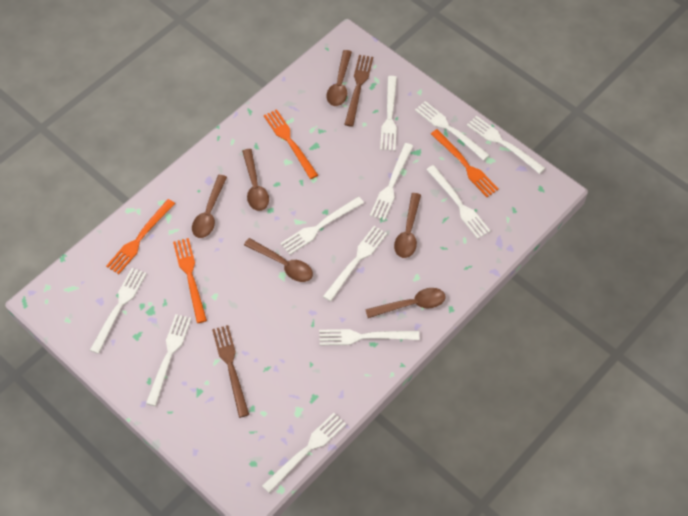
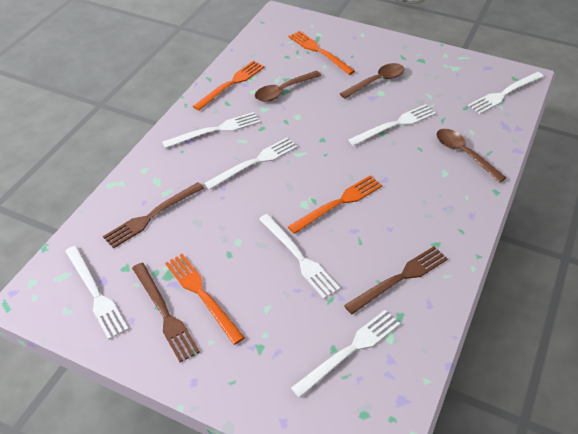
brown fork: [212,325,249,418] [344,55,373,127] = 2 -> [103,182,204,249] [132,263,200,362] [344,246,448,314] = 3
brown spoon: [192,175,227,238] [242,149,269,211] [244,238,313,282] [326,50,352,106] [365,288,445,318] [394,193,421,258] = 6 -> [255,71,321,102] [339,63,404,99] [436,129,506,183] = 3
white fork: [90,268,147,354] [146,314,191,406] [262,413,346,493] [280,196,364,255] [319,329,419,345] [323,226,387,302] [370,143,413,221] [380,76,397,151] [415,101,489,161] [426,165,491,239] [467,116,545,174] = 11 -> [65,246,129,340] [162,112,260,148] [204,137,298,190] [259,214,340,299] [291,310,400,398] [348,104,436,146] [468,72,544,114] = 7

